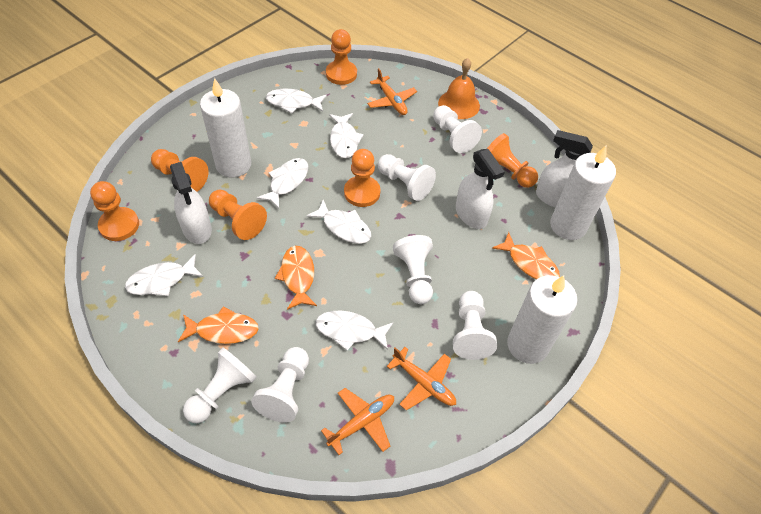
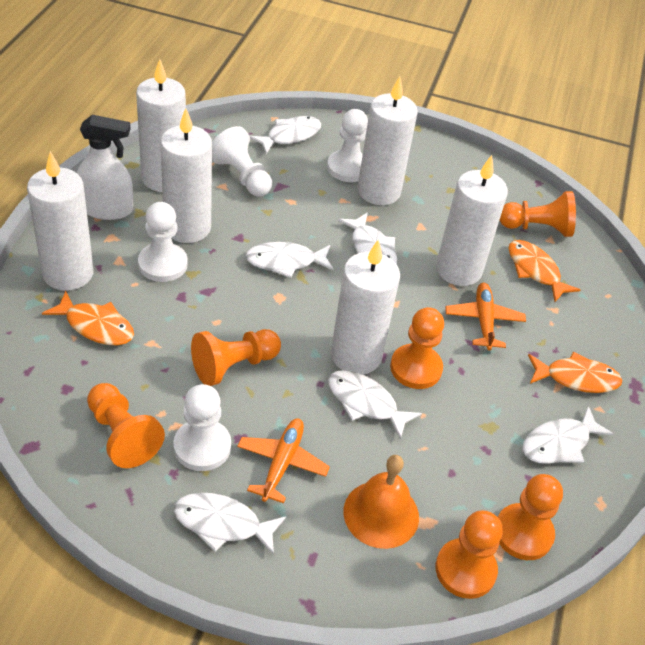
orange plane: [321,388,394,455] [367,68,417,115] [387,347,456,411] = 3 -> [237,418,330,503] [445,283,526,350] = 2
white candle: [200,78,251,177] [507,275,578,364] [550,146,616,240] = 3 -> [27,151,93,291] [136,59,186,192] [160,108,212,243] [331,239,400,374] [358,77,418,205] [436,155,508,286] = 6
white pawn: [183,348,257,423] [251,347,309,423] [378,154,436,201] [393,235,433,304] [433,105,482,153] [453,291,497,360] = 6 -> [138,202,188,282] [173,384,231,471] [212,126,272,197] [327,109,368,182] = 4
white spray bottle: [170,162,212,244] [456,149,505,229] [536,130,593,208] = 3 -> [77,115,133,220] = 1

